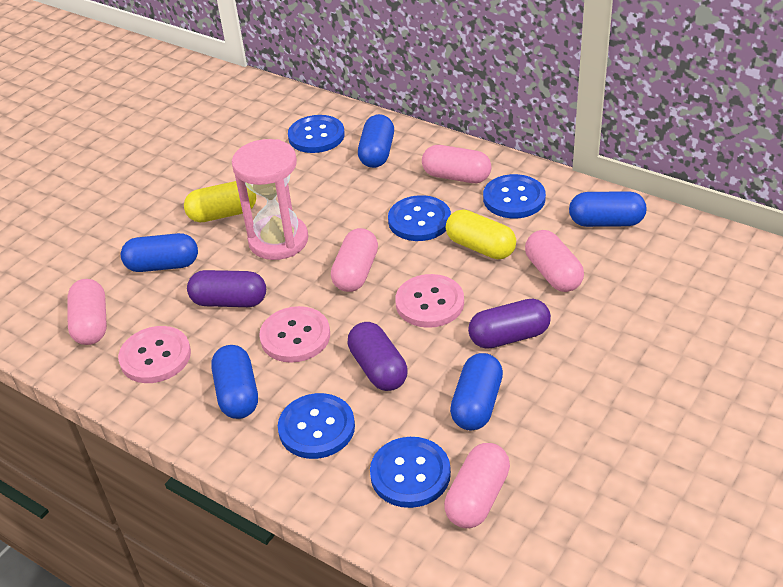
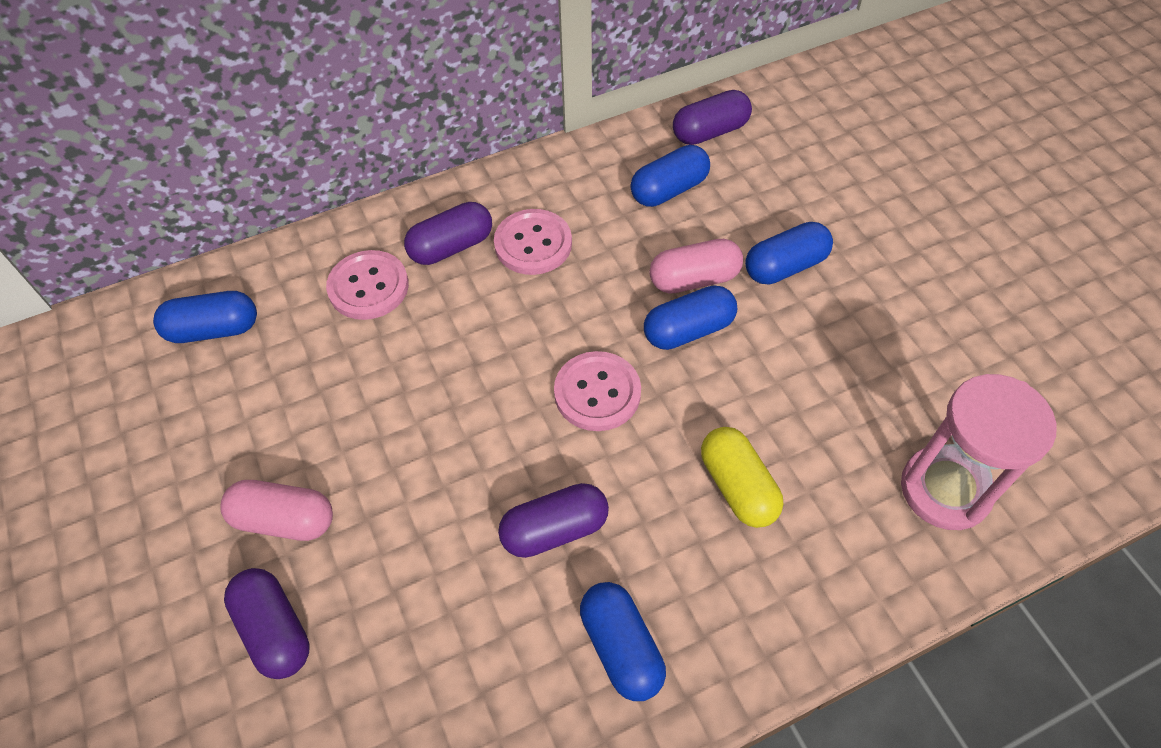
blue button: [278,393,355,459] [288,115,345,153] [370,437,451,508] [388,195,451,241] [483,174,546,218] = 5 -> none = 0
pink capsule: [68,279,107,345] [331,228,378,292] [422,145,491,183] [444,443,510,528] [525,230,584,292] = 5 -> [220,480,333,541] [649,239,743,294] = 2
purple capsule: [187,270,266,307] [348,322,408,391] [468,299,551,349] = 3 -> [224,568,310,679] [404,202,492,265] [498,483,609,558] [673,90,752,145] = 4
yellow capsule: [184,181,256,222] [446,209,516,259] = 2 -> [701,427,783,528] = 1

